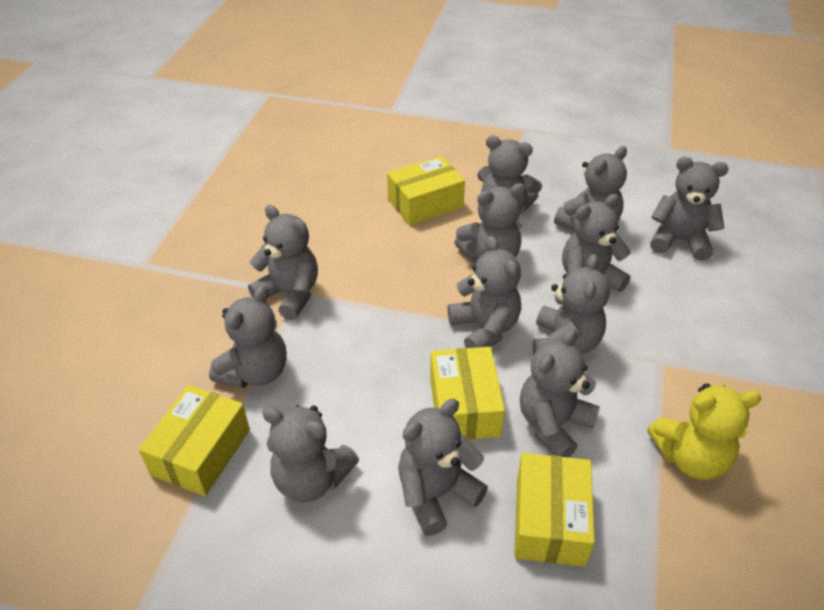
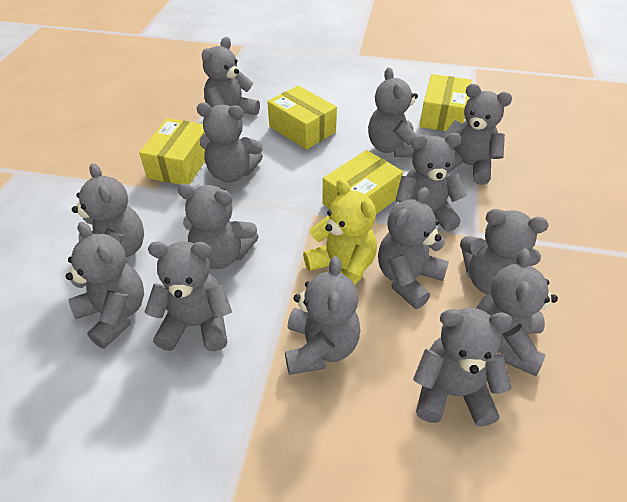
grey teddy bear: [209,286,287,388] [248,205,318,320] [262,405,359,502] [398,399,488,536] [448,236,521,348] [455,183,526,263] [477,136,542,214] [520,329,600,457] [533,254,610,356] [554,146,627,231] [562,194,631,292] [650,157,728,260] = 12 -> [65,222,144,349] [72,163,144,263] [144,241,232,351] [178,184,259,269] [197,103,263,182] [202,37,260,115] [285,256,360,375] [368,67,418,157] [378,187,449,309] [395,133,467,232] [413,308,512,427] [442,84,512,185] [460,209,548,295] [476,248,558,376] = 14

